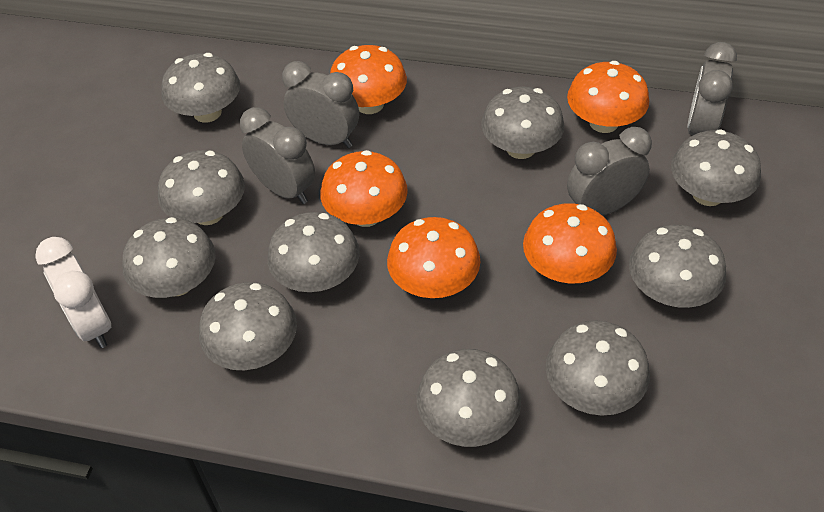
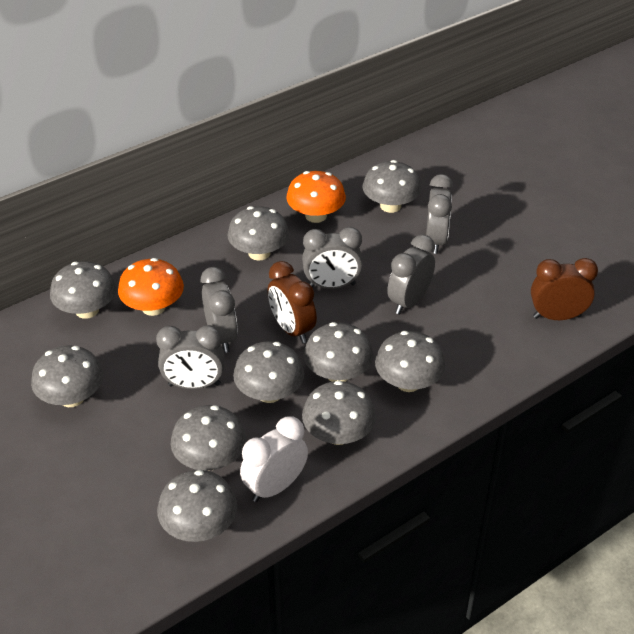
brown clock: none = 0 -> [268,261,317,343] [531,258,598,320] = 2
grey clock: [240,107,315,204] [282,61,359,148] [567,127,652,216] [687,42,737,136] = 4 -> [156,325,225,389] [201,267,238,353] [302,227,363,289] [387,235,435,314] [426,174,453,254] = 5
orange mushroom: [320,150,408,227] [330,45,407,114] [387,217,481,298] [523,203,617,283] [567,61,649,133] = 5 -> [118,258,184,316] [286,171,346,223] = 2

